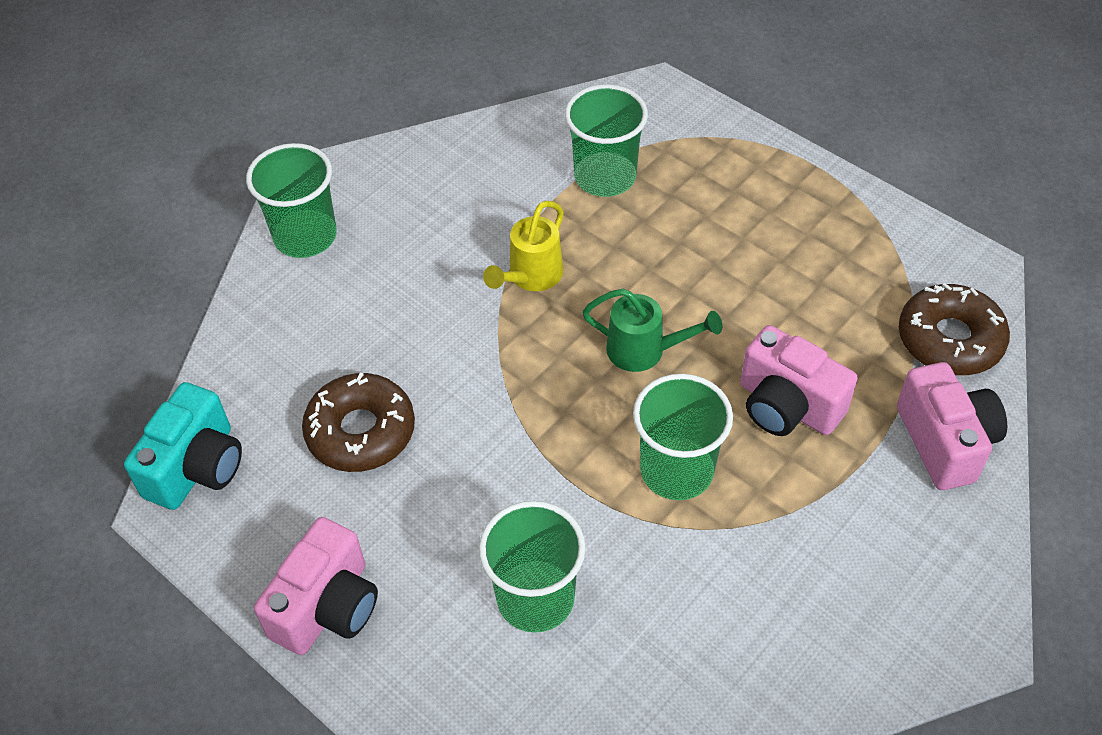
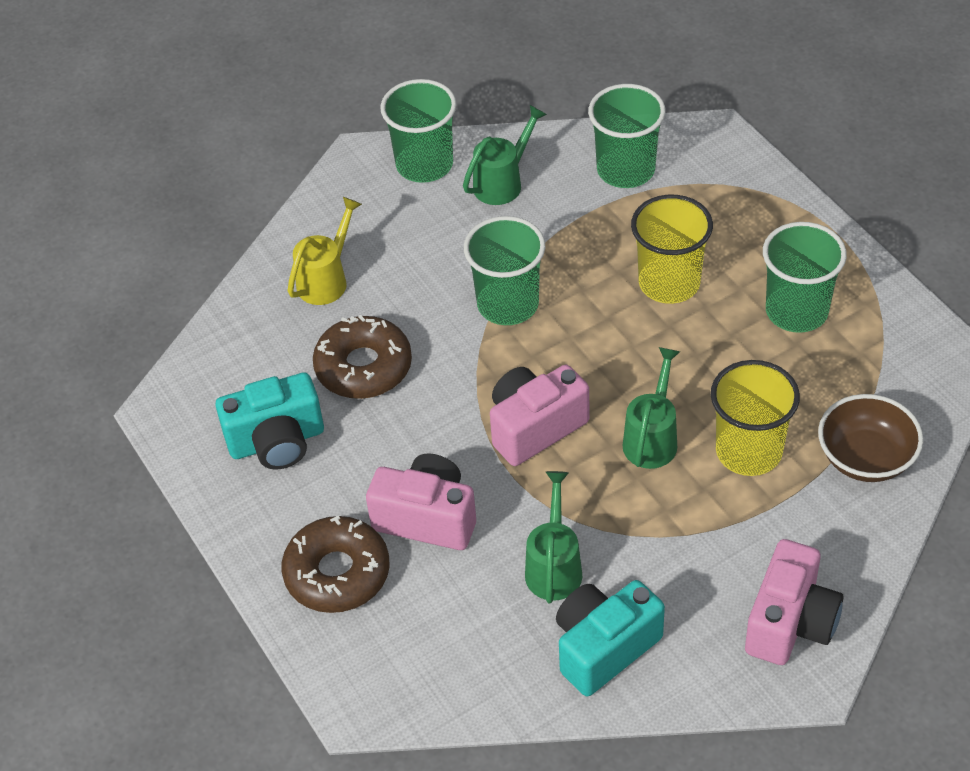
brown bowl: none = 0 -> [818,394,923,482] = 1
green watering can: [582,289,722,372] = 1 -> [463,105,547,205] [525,471,582,603] [623,347,680,469] = 3
turquoise camera: [124,382,242,510] = 1 -> [215,372,324,470] [556,580,665,696] = 2
yellow cup: none = 0 -> [631,195,713,304] [711,360,800,476] = 2

